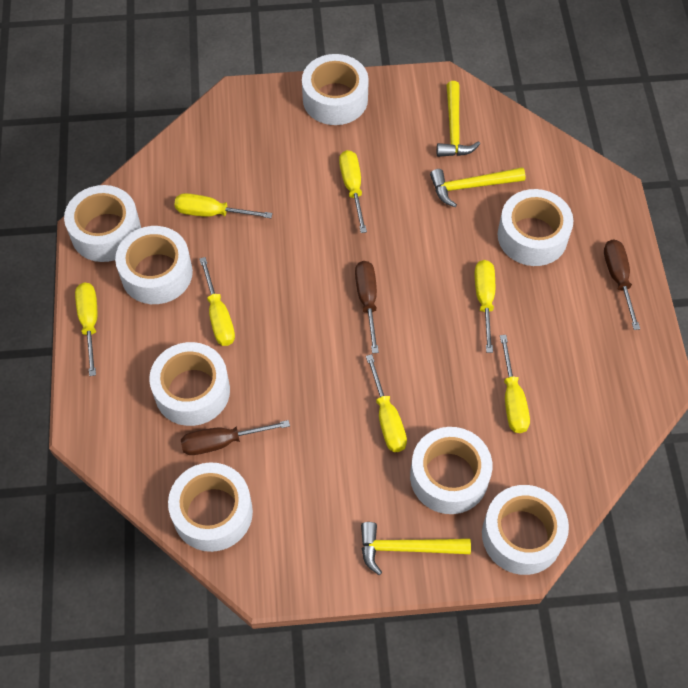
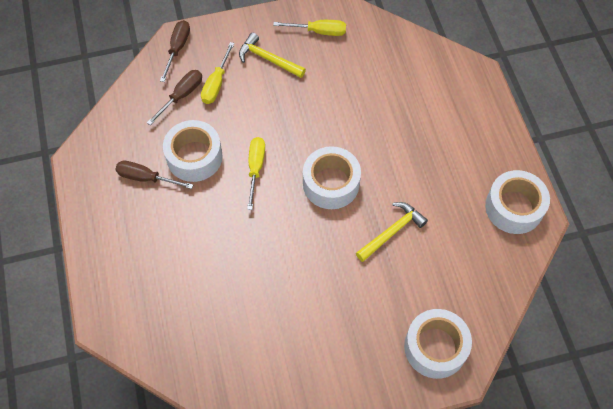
white tape: [64,185,141,262] [115,226,193,304] [149,342,230,426] [168,462,253,552] [302,54,369,125] [410,427,492,514] [482,485,569,575] [498,189,573,266] = 8 -> [163,120,223,182] [303,146,361,209] [404,309,472,379] [485,170,550,234] = 4
yellow hammer: [361,522,471,575] [430,167,526,207] [437,81,480,157] = 3 -> [239,32,306,78] [356,202,428,262] = 2
yellow screwdriver: [75,283,97,376] [174,193,272,218] [199,257,235,346] [339,150,367,233] [366,354,407,452] [475,260,495,353] [500,335,530,433] = 7 -> [201,42,235,104] [247,137,265,210] [273,20,346,36] = 3

